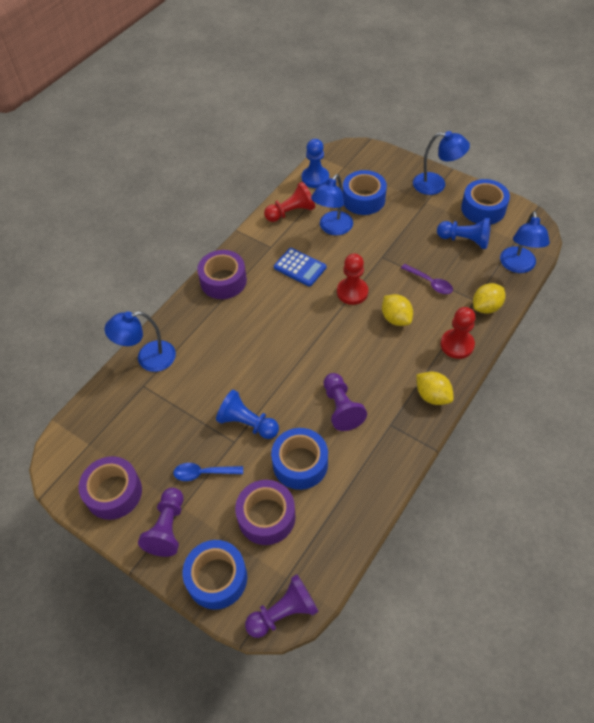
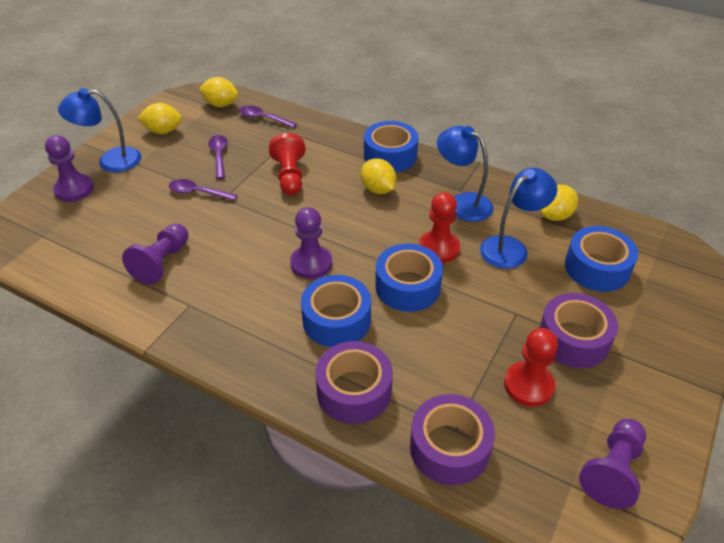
blue calculator: [274,248,326,286] = 1 -> none = 0
blue lamp: [104,311,176,372] [311,174,353,235] [413,131,470,195] [500,211,550,273] = 4 -> [58,88,141,172] [437,126,493,222] [480,168,557,269] = 3
blue pawn: [216,390,279,439] [302,139,329,188] [437,218,491,249] = 3 -> none = 0
blue spoon: [173,463,243,481] = 1 -> none = 0
purple pawn: [138,488,183,557] [245,574,319,638] [324,373,367,431] = 3 -> [45,135,94,202] [122,223,188,285] [290,207,332,279] [579,419,646,509] = 4
purple spoon: [401,264,453,294] = 1 -> [169,179,237,201] [208,135,228,179] [240,105,297,128] = 3
yellow lemon: [382,294,413,326] [416,372,454,405] [473,283,505,314] = 3 -> [137,103,182,134] [199,77,238,107] [361,158,396,194] [540,184,578,221] = 4

